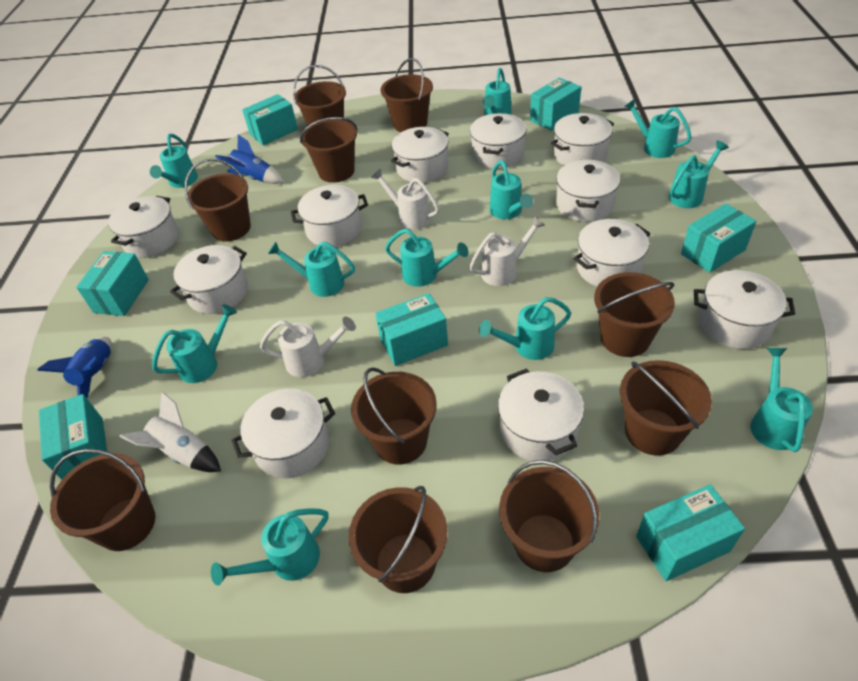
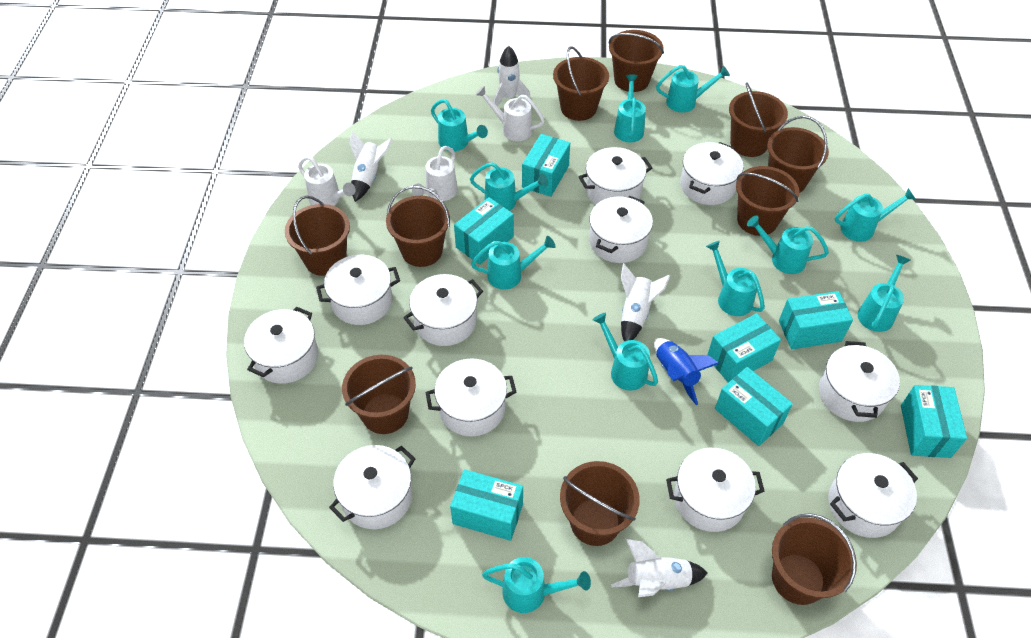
blue rocket: [37,337,112,398] [215,134,283,184] = 2 -> [654,338,719,405] = 1
white rocket: [119,392,221,472] = 1 -> [349,131,392,202] [493,46,531,105] [611,539,708,597] [621,263,670,342] = 4

